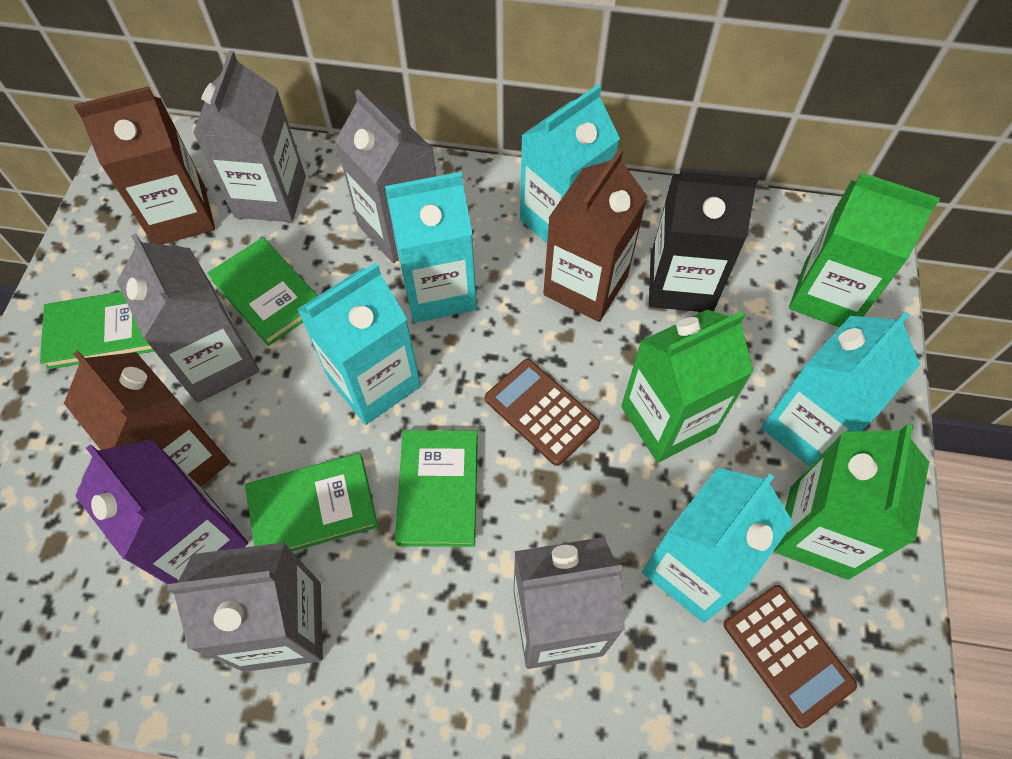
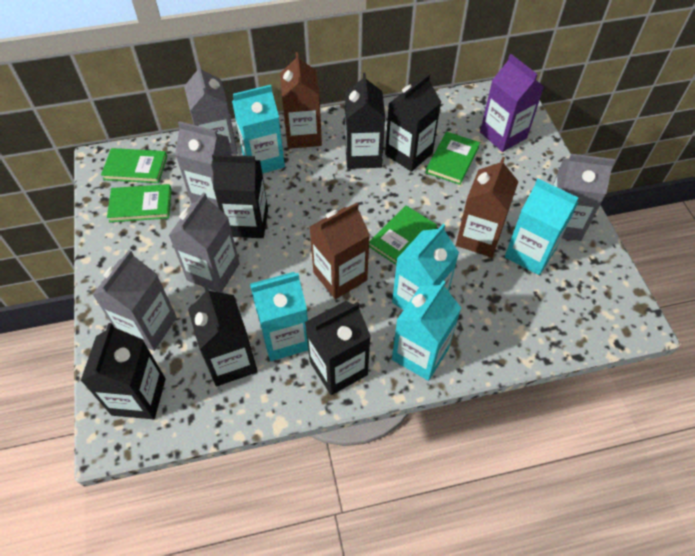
black carton: [649,168,759,312] = 1 -> [81,323,166,419] [188,286,258,386] [212,154,268,238] [305,301,371,395] [345,72,385,169] [385,74,441,172] = 6
brown calculator: [485,359,600,466] [723,585,857,729] = 2 -> none = 0
green carton: [621,310,754,462] [775,424,929,580] [789,172,940,327] = 3 -> none = 0

